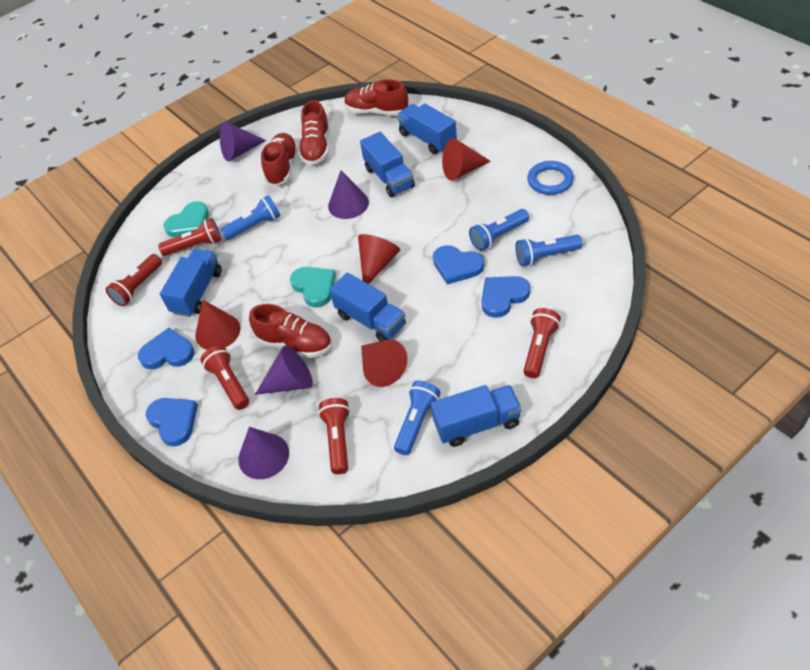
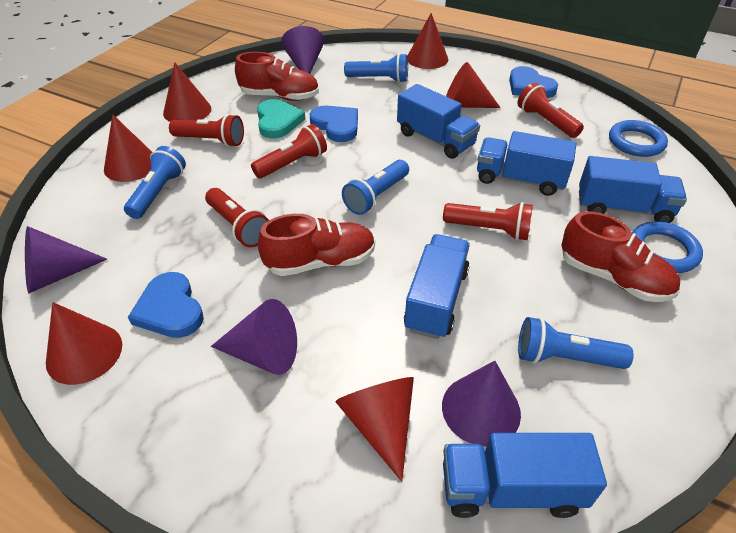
blue heart: [138,328,194,369] [146,398,198,446] [433,245,484,285] [481,276,530,318] = 4 -> [128,272,204,338] [310,106,358,142] [509,66,558,98] = 3
blue ring: [527,161,574,195] = 1 -> [609,120,668,157] [632,221,703,273] = 2
red cone: [195,300,240,350] [358,234,400,284] [361,340,407,387] [442,138,491,181] = 4 -> [46,302,122,385] [104,114,152,182] [163,63,211,122] [335,377,414,482] [407,13,448,69] [446,62,501,108] = 6
red shoe: [249,304,332,358] [261,133,298,186] [299,100,330,165] [344,79,408,116] = 4 -> [235,52,319,101] [258,214,375,276] [561,211,680,302] = 3
turquoise heart: [164,201,209,237] [290,267,336,308] = 2 -> [257,99,305,138] = 1

